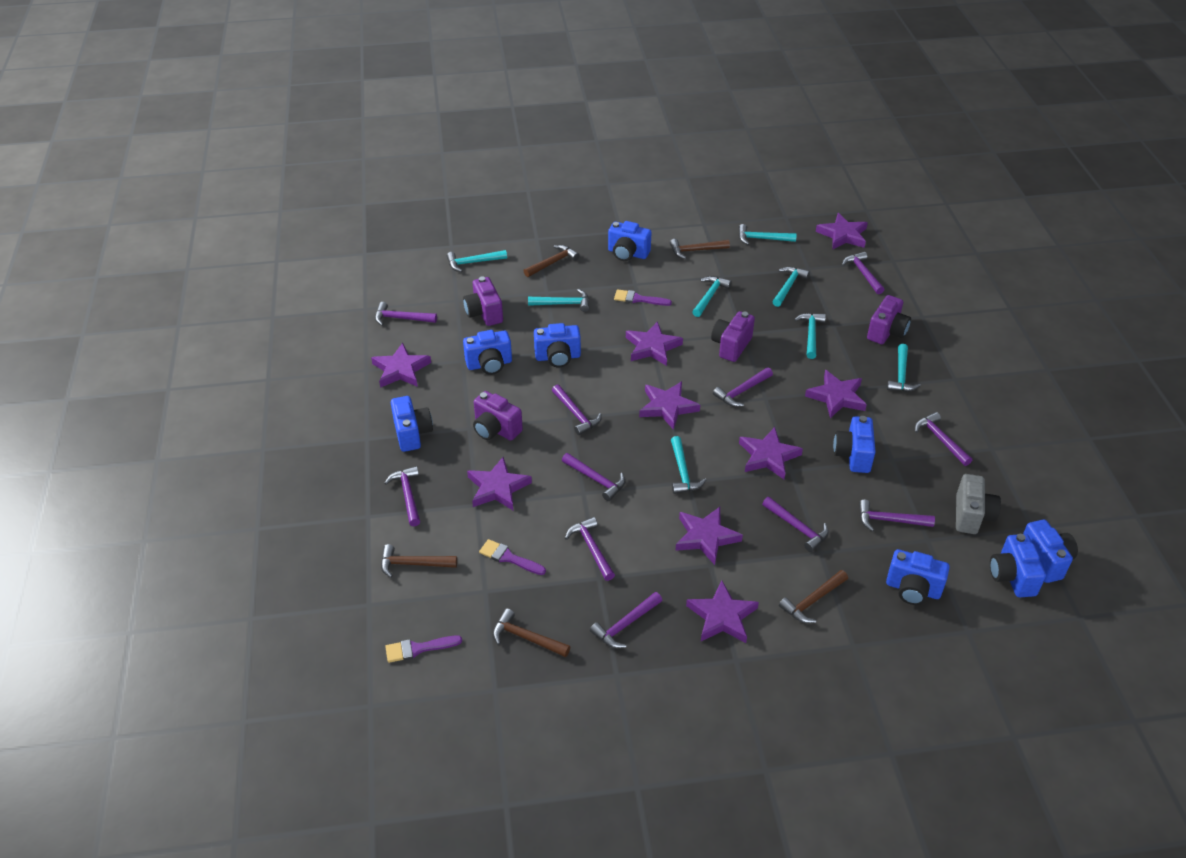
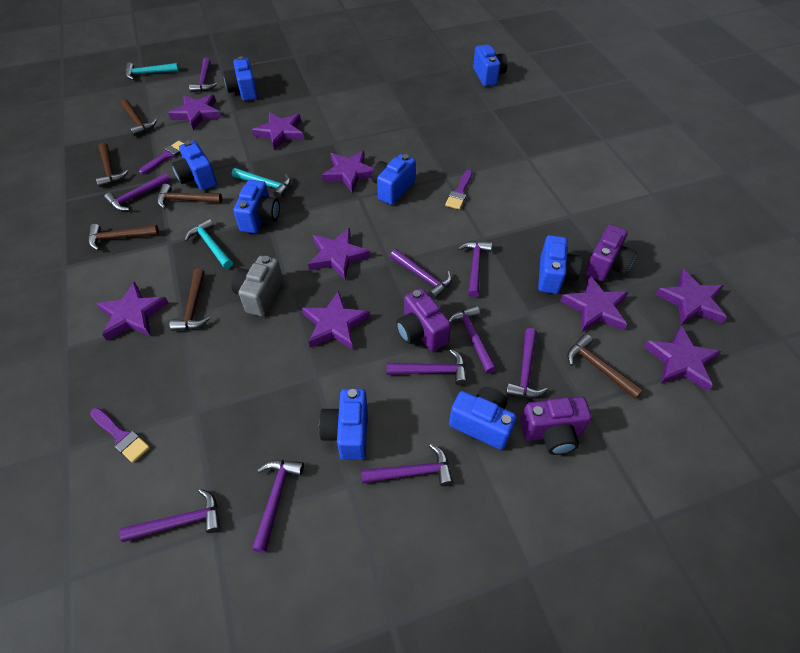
brown hammer: [381,544,457,578] [493,608,570,657] [524,245,580,277] [670,239,730,259] [779,570,848,623] = 5 -> [88,224,159,251] [96,143,128,187] [121,99,157,136] [157,184,222,209] [170,269,210,331] [567,334,644,399] = 6
purple camera: [463,277,503,326] [473,391,523,441] [711,311,755,362] [867,295,911,344] = 4 -> [396,288,451,351] [520,397,592,455] [585,224,637,281] = 3
purple hammer: [375,302,437,326] [385,466,420,526] [552,385,602,435] [562,453,625,501] [565,517,615,581] [590,592,662,648] [713,367,773,407] [762,497,829,552] [842,252,885,294] [859,500,935,532] [915,412,972,466] = 11 -> [104,173,171,211] [119,489,221,542] [189,58,217,92] [252,460,304,553] [361,444,453,486] [387,349,467,385] [390,249,452,300] [448,305,497,374] [458,241,492,298] [506,328,548,398] = 10
turquoise hammer: [447,250,507,272] [528,289,589,312] [671,436,706,494] [693,276,732,317] [738,224,797,245] [772,267,810,307] [794,313,826,359] [887,344,921,392] = 8 -> [125,63,179,80] [184,218,233,269] [232,168,291,199] = 3

